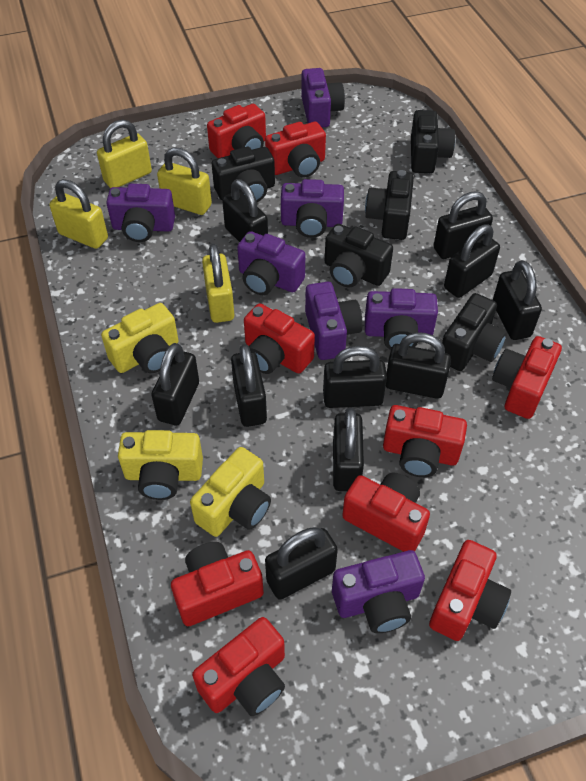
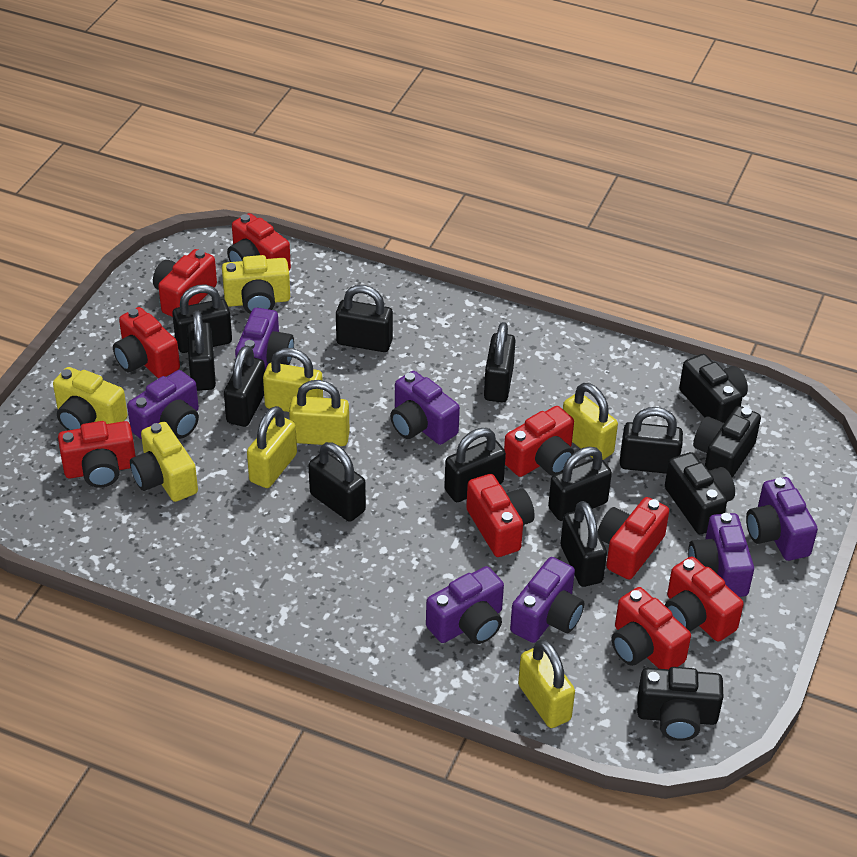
black camera: [212,147,275,202] [325,224,393,288] [365,170,414,240] [411,110,455,173] [442,293,507,371] = 5 -> [637,667,723,741] [665,452,735,534] [679,354,748,423] [693,406,761,478] = 4
yellow padlock: [49,179,108,249] [97,119,152,188] [157,147,212,215] [202,244,234,323] = 4 -> [247,406,297,488] [263,348,323,412] [289,380,350,446] [518,639,575,728] [563,383,618,460] = 5

